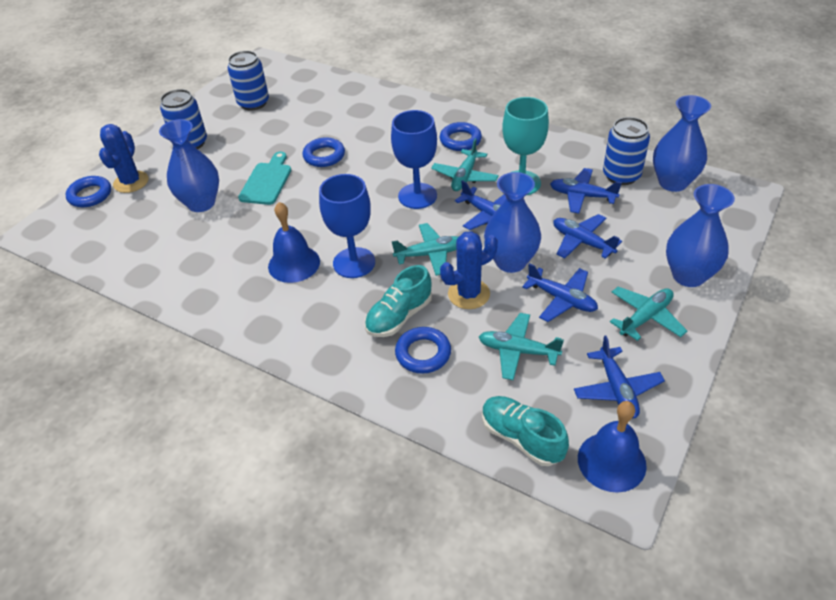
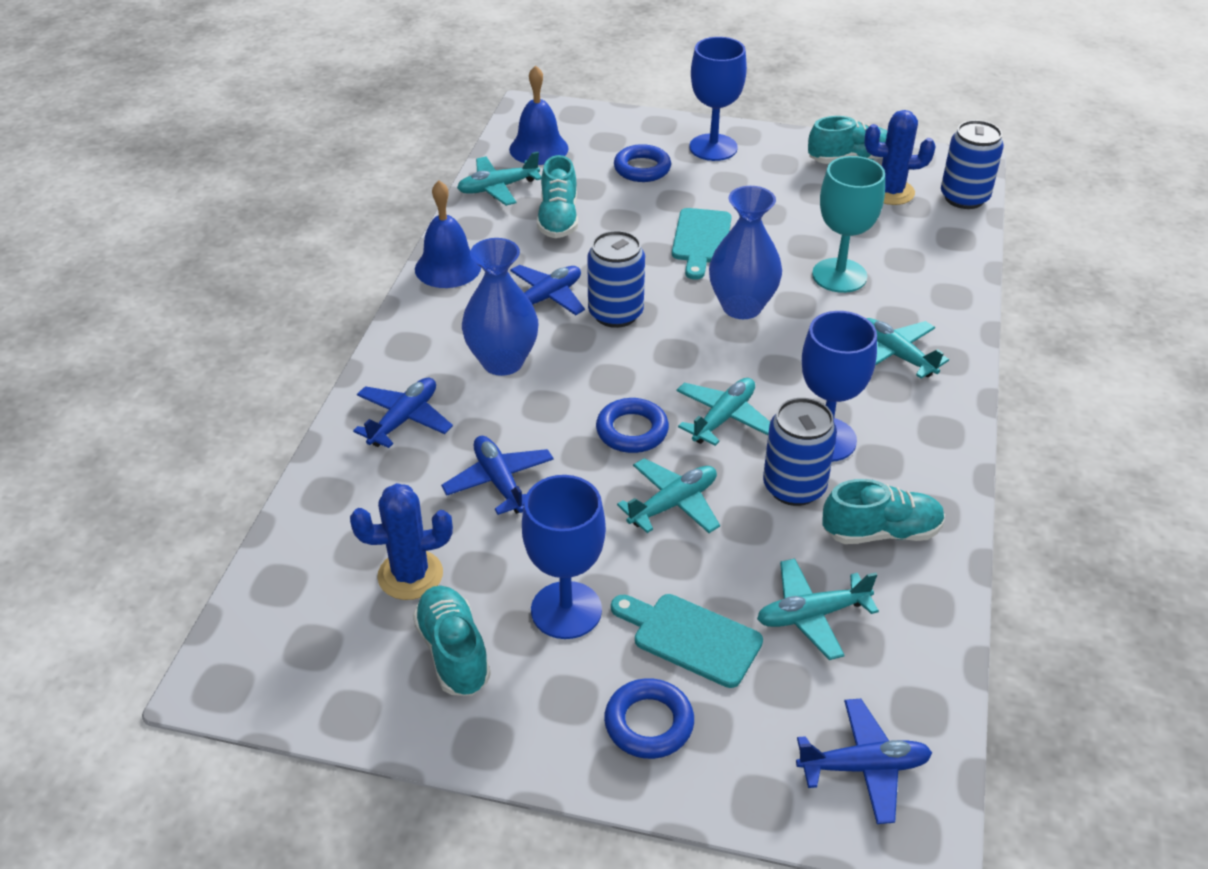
blue goblet: [319,174,375,278] [391,110,437,209] = 2 -> [522,475,606,639] [689,37,747,161] [802,311,877,462] = 3
blue plane: [455,180,506,230] [522,263,598,322] [550,168,622,213] [553,214,622,259] [574,335,665,418] = 5 -> [353,377,453,448] [441,436,554,515] [510,265,585,315] [796,699,932,824] = 4
blue ring: [65,176,111,207] [302,137,345,167] [395,327,451,374] [440,122,482,151] = 4 -> [596,398,669,453] [604,678,694,759] [614,144,671,182] = 3
blue vase: [159,119,219,212] [484,172,541,273] [653,95,711,192] [666,184,735,287] = 4 -> [462,238,539,376] [709,186,782,319] = 2
turquoise cutting board: [238,152,291,205] = 1 -> [611,594,763,688] [672,208,732,280] = 2
turquoise plane: [392,223,458,276] [431,138,499,191] [479,313,564,380] [610,287,687,341] = 4 -> [457,152,542,206] [617,458,720,533] [677,378,770,446] [757,558,879,660] [866,318,949,379] = 5
turquoise shoe: [365,265,432,337] [482,396,569,466] = 2 -> [413,586,491,696] [537,155,578,238] [808,116,887,164] [822,479,945,544] = 4

